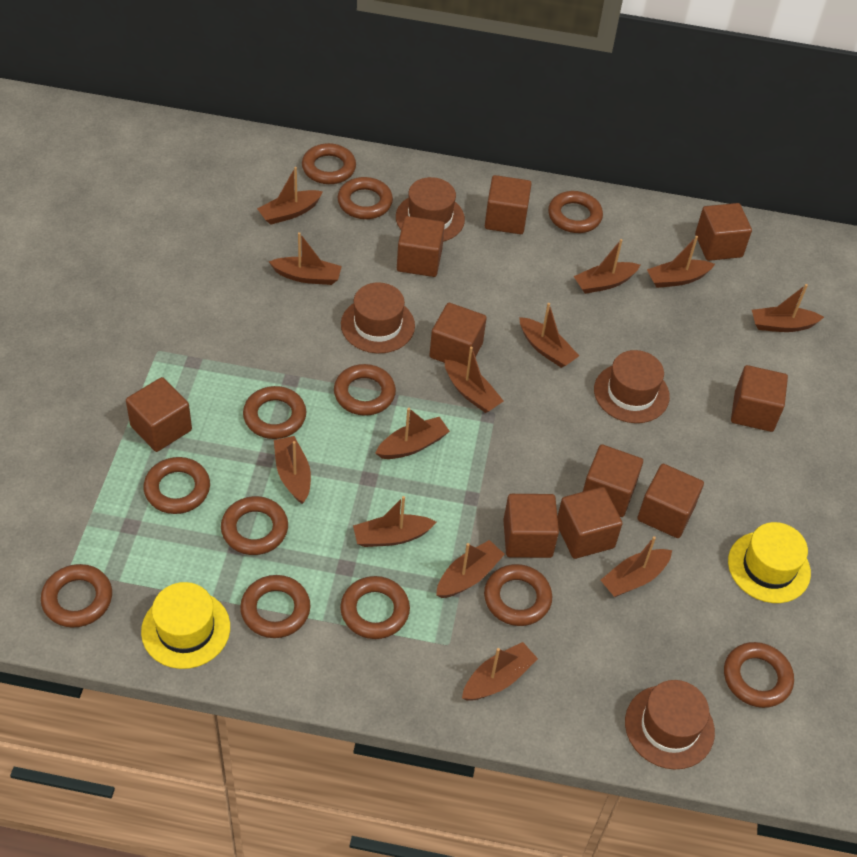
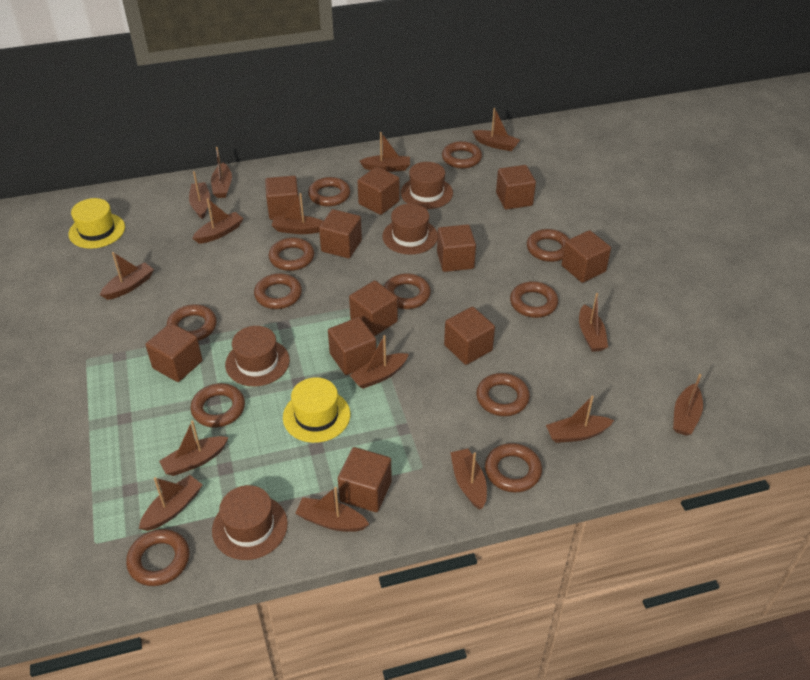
brown boat: [257,167,323,225] [269,232,342,285] [274,436,311,504] [353,496,436,547] [376,408,450,459] [436,540,505,598] [445,347,503,413] [462,642,538,701] [519,303,579,368] [574,239,640,294] [600,536,672,597] [647,236,715,288] [752,284,824,332] = 13 -> [100,252,154,300] [139,475,203,531] [159,421,229,476] [189,171,210,219] [193,198,243,244] [211,147,232,198] [272,193,323,234] [295,487,369,532] [350,335,409,389] [359,132,410,172] [450,449,487,510] [472,108,520,151] [546,396,614,443] [579,293,608,352] [673,374,703,436] = 15
brown cube: [126,377,192,452] [397,216,445,277] [429,303,487,366] [485,175,532,234] [503,494,559,558] [557,487,623,559] [583,444,643,517] [637,464,704,538] [695,203,752,261] [731,365,788,432] = 10 -> [145,323,203,382] [265,176,298,220] [319,209,362,258] [328,317,377,375] [338,447,392,512] [349,280,398,336] [357,167,400,215] [437,224,476,272] [444,307,495,365] [496,165,536,210] [562,230,611,283] = 11

